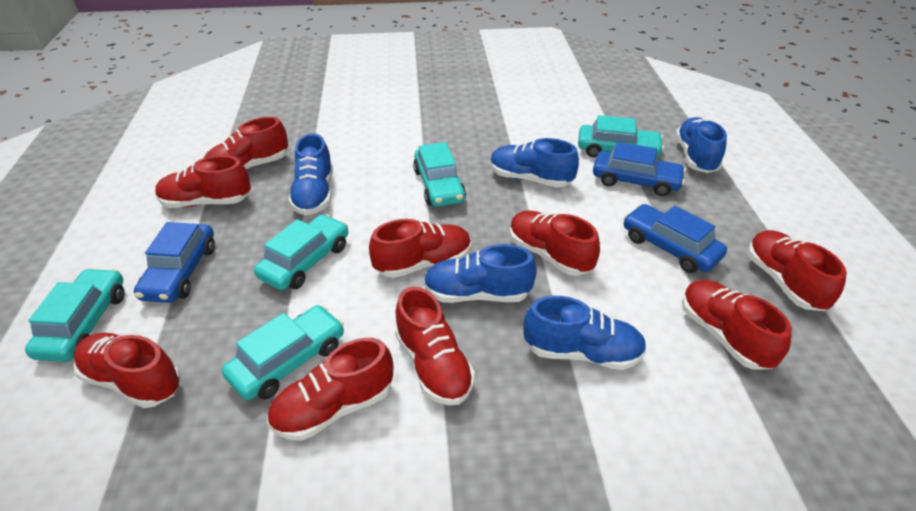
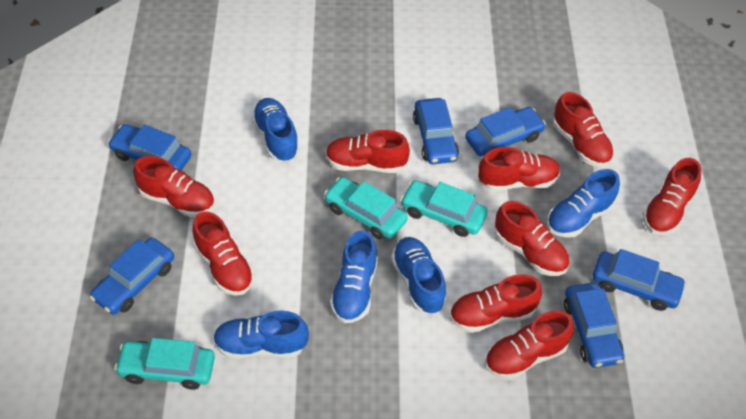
blue car: [134,222,215,303] [593,142,686,196] [623,204,727,273] = 3 -> [90,237,174,314] [108,124,191,170] [413,98,459,164] [465,107,546,156] [564,283,624,368] [593,249,686,311] = 6
turquoise car: [25,268,125,362] [222,305,344,400] [254,214,348,290] [413,142,466,207] [578,115,664,157] = 5 -> [114,338,215,390] [324,177,408,240] [400,180,488,237] = 3

